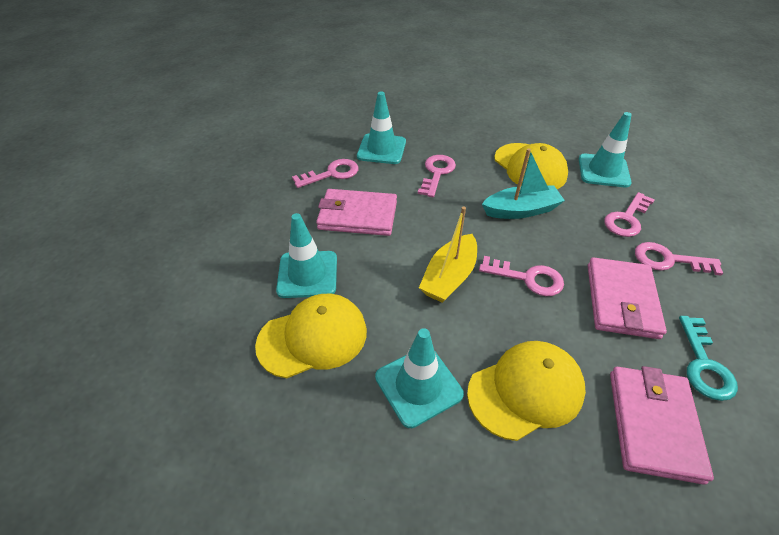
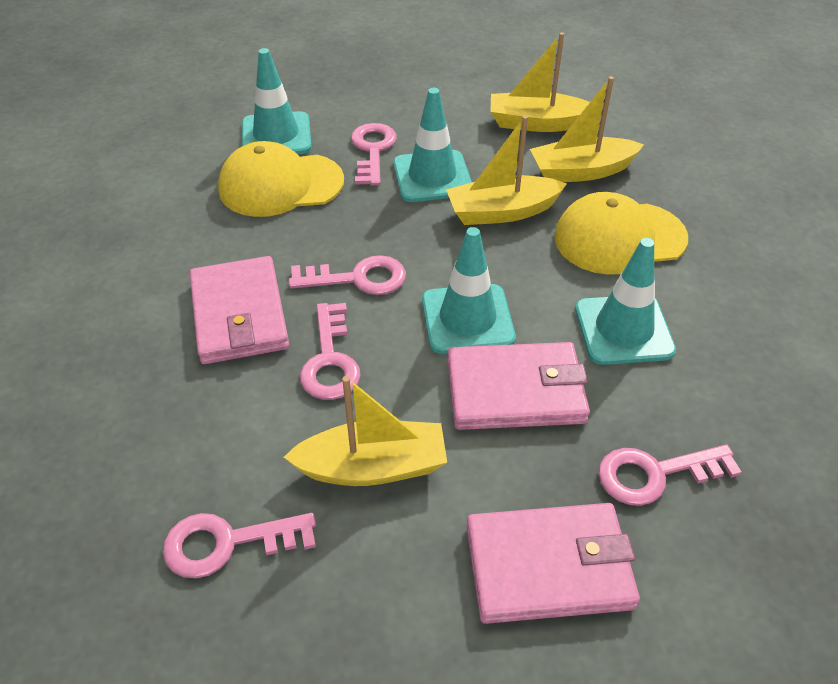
turquoise boat: [482,148,565,219] = 1 -> none = 0
turquoise key: [679,316,738,401] = 1 -> none = 0
yellow boat: [419,207,477,303] = 1 -> [284,376,447,486] [446,115,567,225] [491,32,590,132] [530,76,644,182] = 4
yellow cap: [255,294,367,378] [467,341,586,441] [494,143,568,189] = 3 -> [218,141,344,217] [554,192,688,275] = 2

